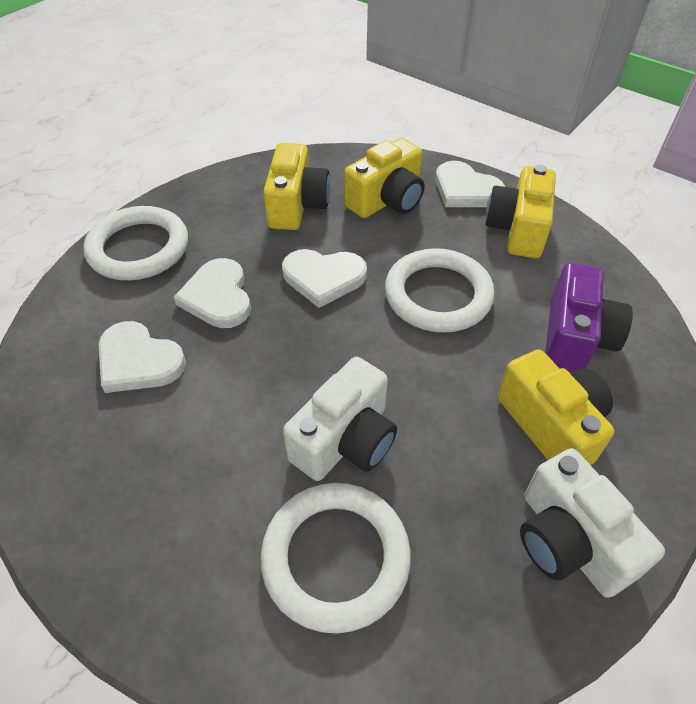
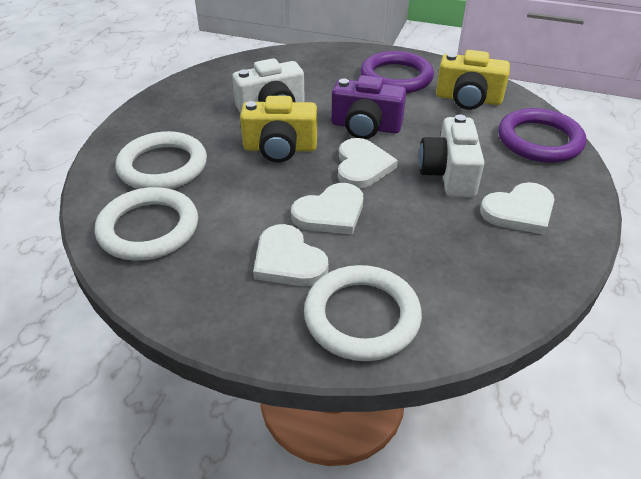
purple ring: none = 0 -> [360,51,434,93] [498,108,586,163] = 2
yellow camera: [263,143,330,230] [344,138,424,218] [486,165,556,258] [498,350,614,465] = 4 -> [240,96,317,162] [436,50,510,110] = 2

